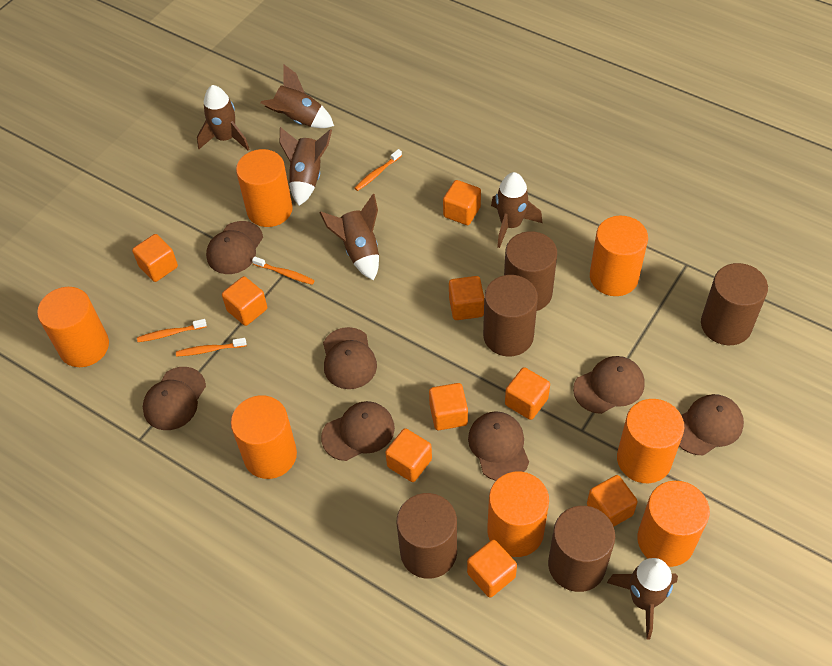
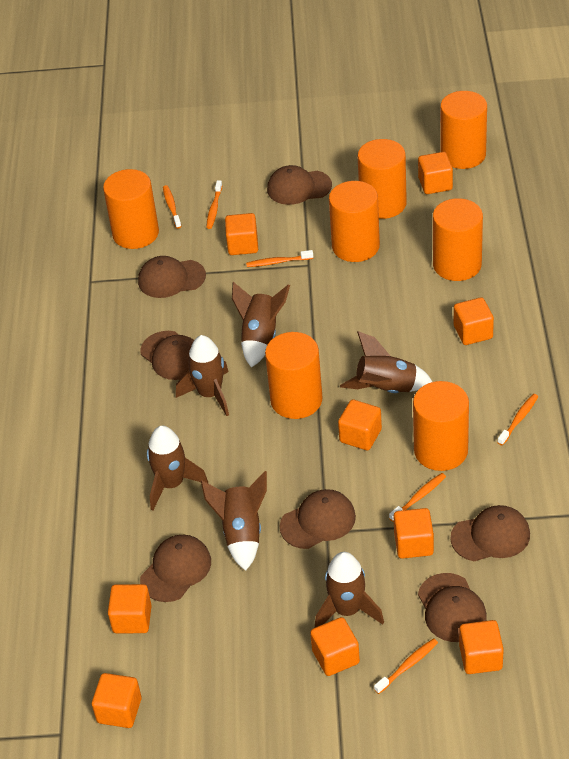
brown cylinder: [397,493,457,579] [483,275,538,357] [504,231,557,311] [548,506,615,592] [701,263,768,345] = 5 -> none = 0
orange toothbrush: [137,319,207,342] [176,338,246,357] [252,256,315,285] [354,149,402,191] = 4 -> [163,185,181,229] [206,180,222,229] [246,250,313,267] [374,638,438,694] [389,473,446,522] [498,394,538,446] = 6

